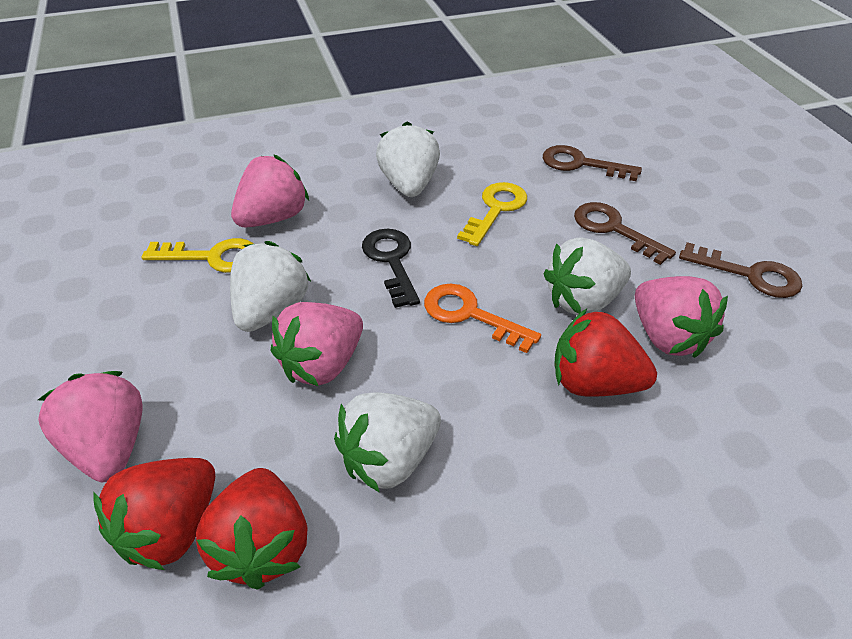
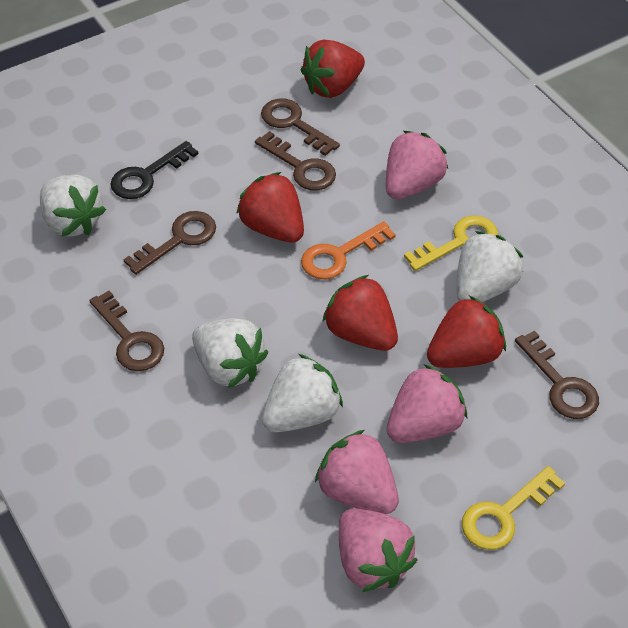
brown key: [543,145,642,181] [574,202,676,265] [679,242,802,298] = 3 -> [89,291,164,371] [123,211,216,275] [255,131,336,190] [261,98,340,156] [515,330,599,419] = 5
red strawberry: [93,458,215,570] [196,468,308,589] [554,309,657,397] = 3 -> [236,172,304,242] [301,39,365,98] [323,275,398,351] [427,295,506,368] = 4

